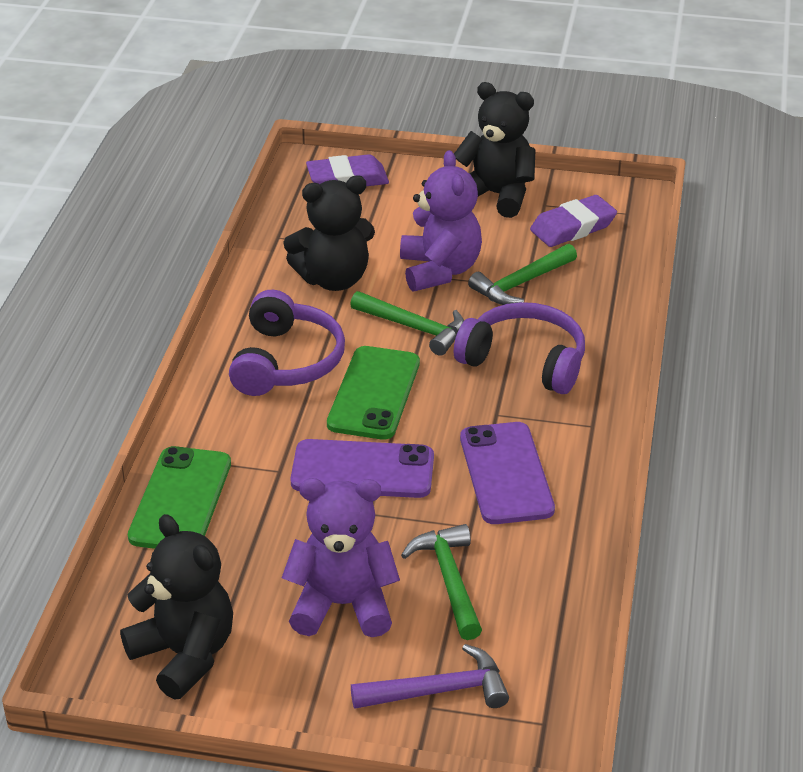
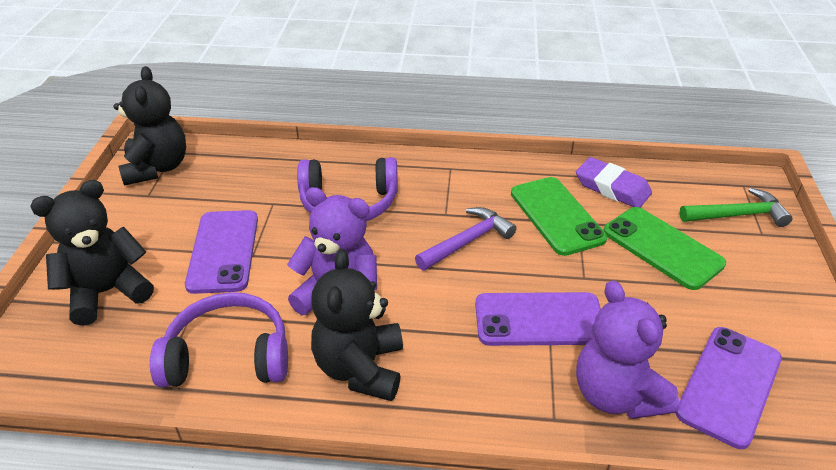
green hammer: [350,291,464,356] [401,524,482,640] [468,244,577,305] = 3 -> [679,188,792,227] = 1
purple eraser: [306,154,389,186] [530,195,617,247] = 2 -> [576,157,652,207] = 1
purple phone: [290,439,434,498] [460,422,555,524] = 2 -> [185,210,258,294] [475,292,601,346] [676,327,782,449] = 3

